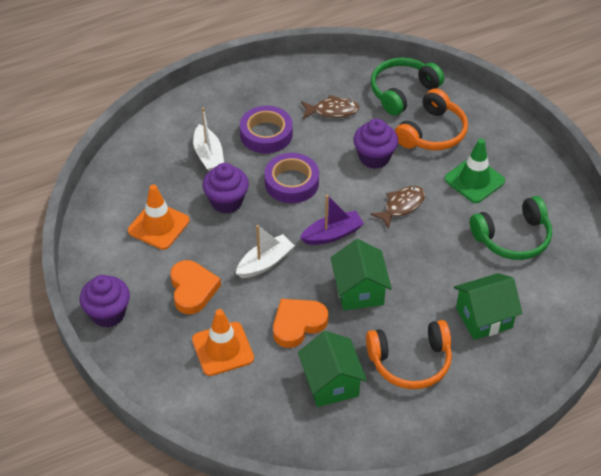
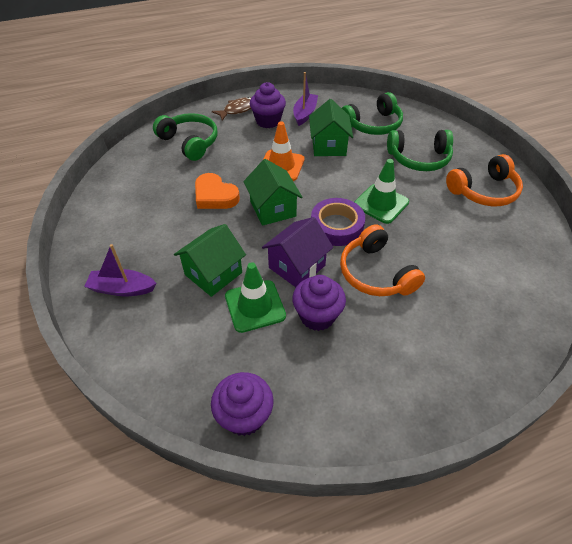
brown fish: [301,95,359,119] [370,186,425,229] = 2 -> [212,97,251,121] = 1
green headphones: [371,58,444,116] [470,196,552,260] = 2 -> [153,113,218,161] [342,92,403,135] [387,130,453,171] = 3
green traffic cone: [444,139,505,203] = 1 -> [225,262,286,333] [354,159,409,224] = 2
orange heart: [170,260,221,314] [273,299,328,348] = 2 -> [195,173,240,209] = 1
orange traffic cone: [128,184,189,250] [192,309,254,376] = 2 -> [263,121,305,181] = 1
purple boat: [300,195,364,245] = 1 -> [84,244,156,296] [293,72,318,126] = 2
purple house: none = 0 -> [262,217,333,287] = 1
purple tape: [240,106,293,153] [264,153,319,203] = 2 -> [311,198,365,246] = 1
white boat: [193,108,224,171] [236,225,295,278] = 2 -> none = 0

